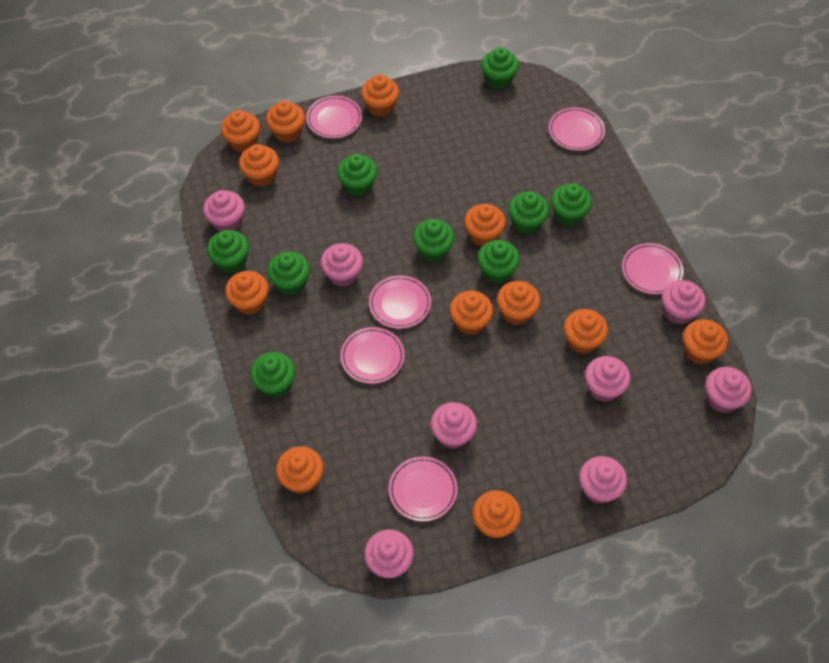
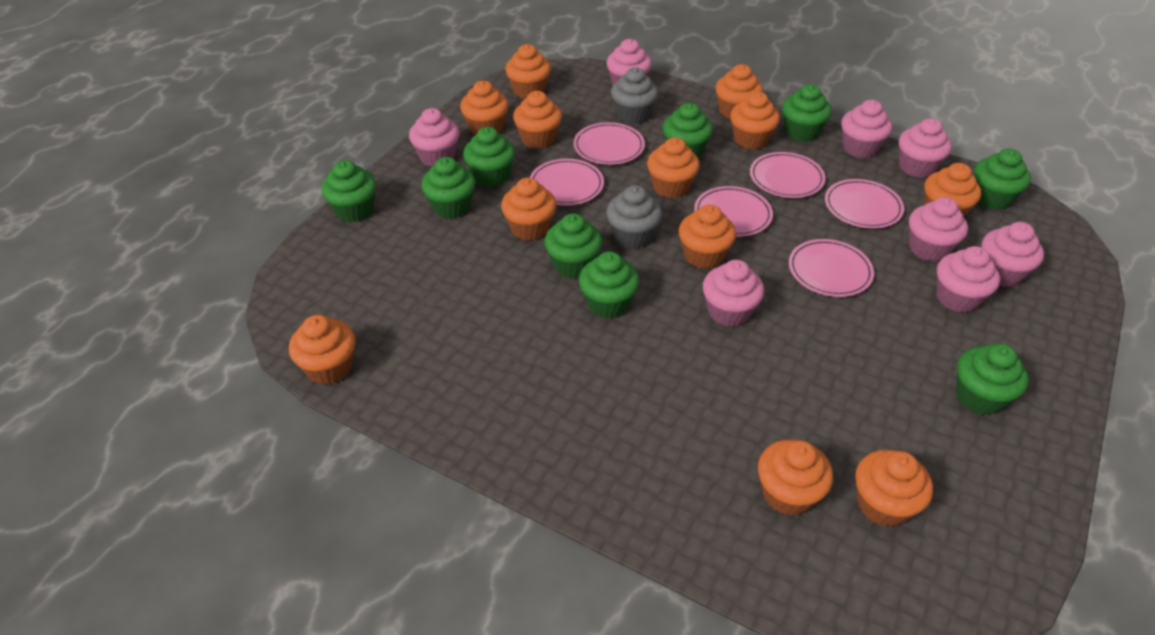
grey cupcake: none = 0 -> [606,185,662,249] [611,67,658,124] = 2

